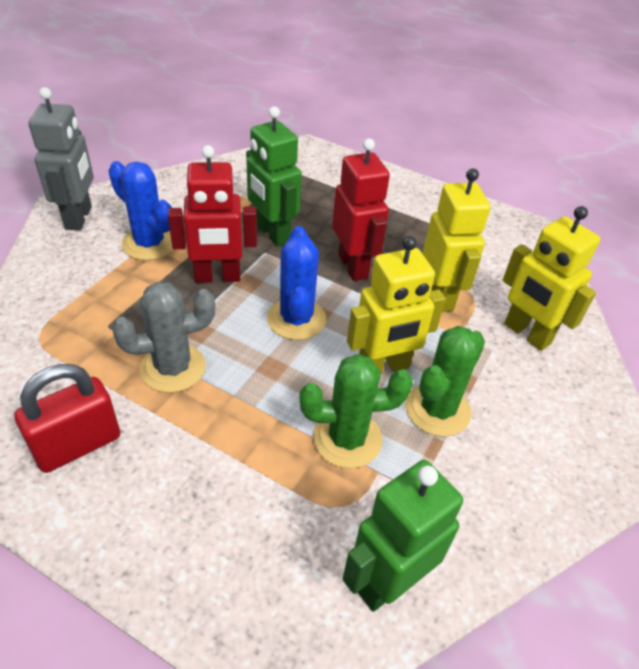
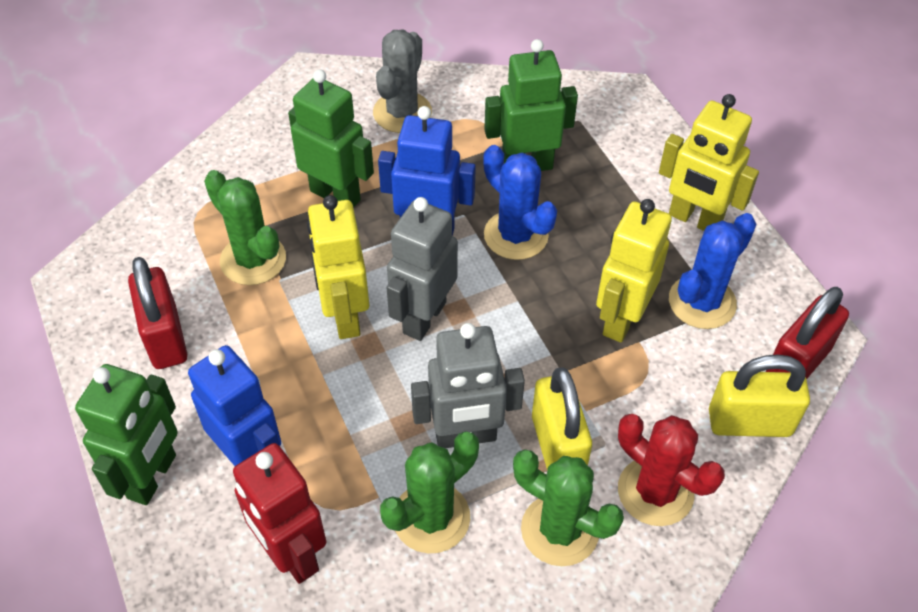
blue robot: none = 0 -> [188,345,281,466] [378,106,476,236] = 2
green cactus: [300,354,413,468] [405,326,485,437] = 2 -> [204,170,286,285] [380,431,479,553] [513,449,624,566] = 3
green robot: [246,106,302,247] [343,460,463,612] = 2 -> [75,364,178,505] [288,69,374,208] [484,39,578,171] = 3
grey robot: [28,87,94,230] = 1 -> [387,197,458,341] [411,323,525,448] = 2
red cactus: none = 0 -> [618,414,725,526] = 1
red padlock: [14,364,120,473] = 1 -> [128,257,187,369] [766,287,849,380] = 2
red robot: [168,145,257,283] [332,138,390,281] = 2 -> [233,443,326,584] = 1
yellow padlock: none = 0 -> [532,367,592,469] [709,354,810,437] = 2

